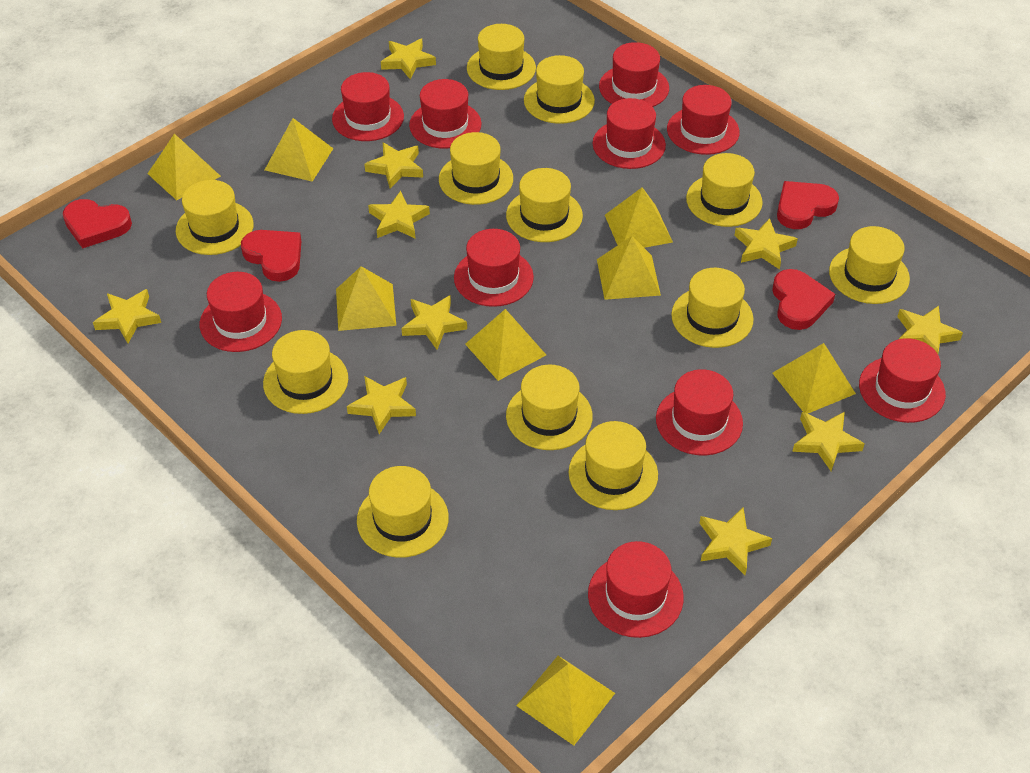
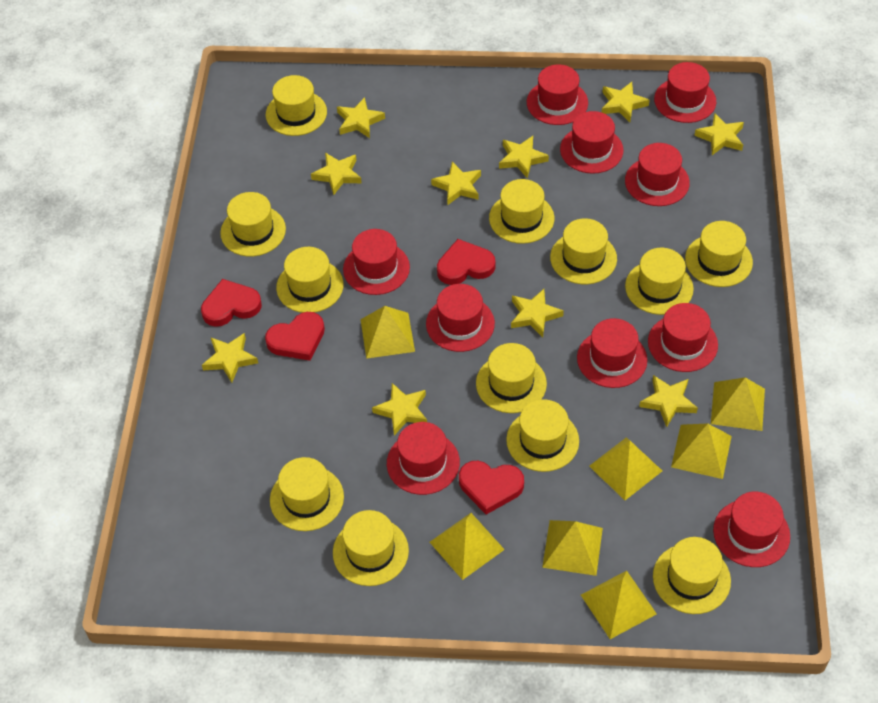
yellow pyramid: [148,134,221,200] [265,118,334,182] [336,266,396,331] [465,309,546,381] [516,656,615,745] [597,236,661,300] [605,187,673,248] [772,343,856,414] = 8 -> [360,306,415,359] [430,513,505,580] [542,520,603,576] [581,571,657,639] [589,437,662,500] [671,423,732,479] [711,377,765,431] = 7

